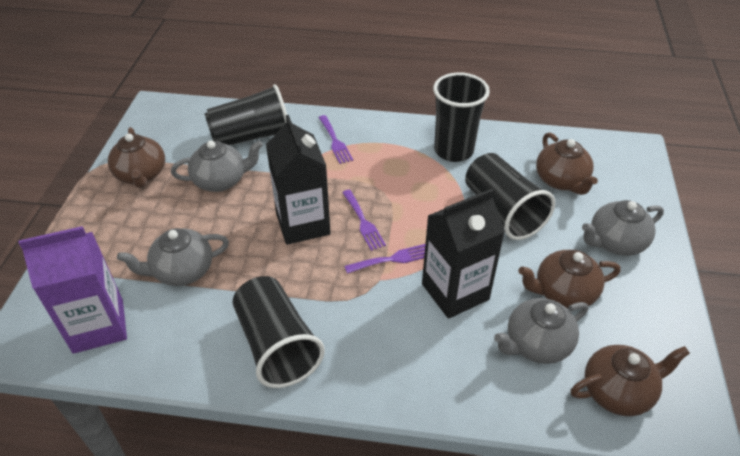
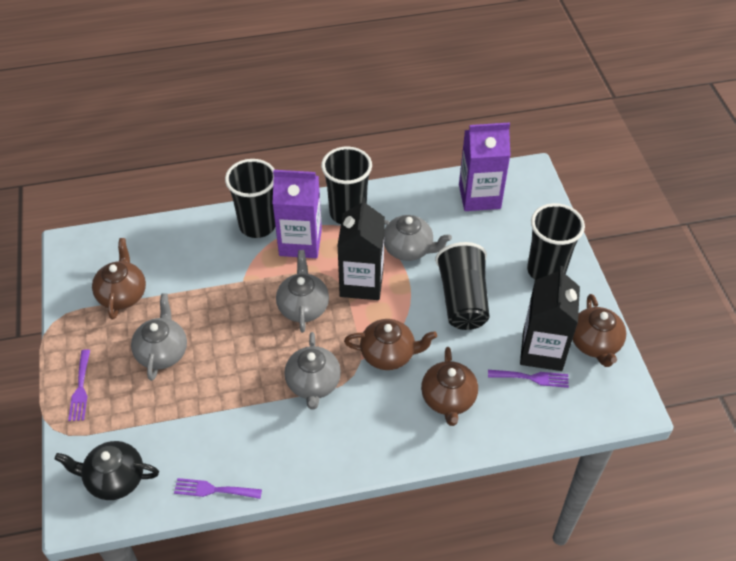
black teapot: none = 0 -> [54,441,159,500] = 1
purple carton: [18,226,127,354] = 1 -> [272,170,322,258] [459,122,511,211] = 2

